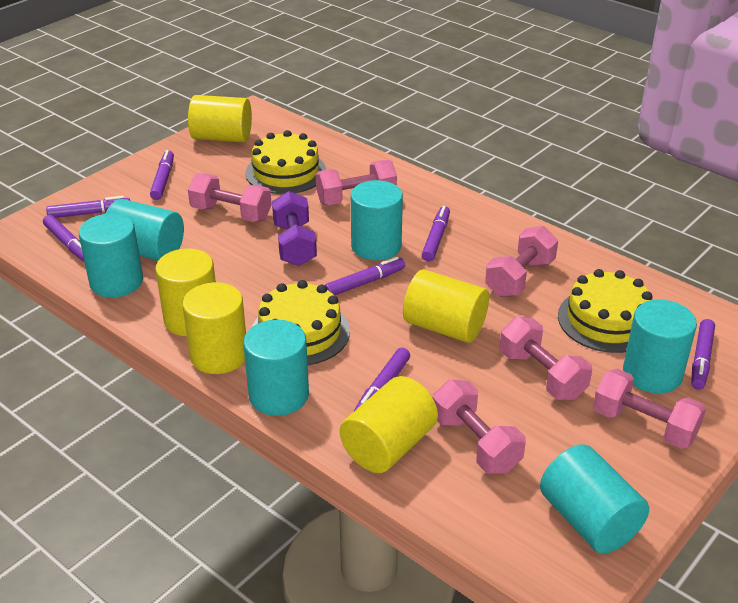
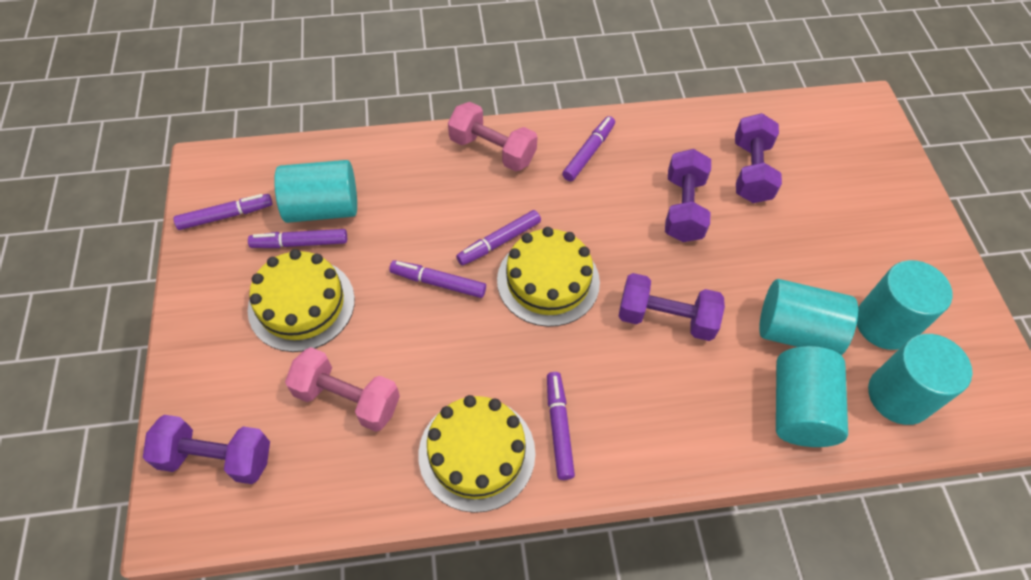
pink dumbbell: [188,173,272,222] [316,160,397,205] [433,380,526,474] [485,226,558,297] [500,316,592,400] [593,369,706,449] = 6 -> [285,347,400,432] [448,102,537,172] = 2
purple dumbbell: [272,191,317,266] = 1 -> [143,415,270,484] [618,273,725,341] [665,149,711,242] [735,113,782,203] = 4
purple marker: [43,215,84,262] [46,196,130,218] [150,150,174,200] [325,257,405,296] [354,348,410,411] [422,206,450,261] [691,319,715,390] = 7 -> [174,194,272,230] [248,229,347,248] [389,260,486,298] [456,210,541,265] [547,372,575,480] [562,116,615,181] = 6
turquoise cylinder: [79,214,143,298] [106,199,184,261] [243,320,309,416] [351,180,403,260] [540,444,649,554] [623,299,697,393] = 6 -> [274,160,357,223] [759,279,858,355] [776,346,848,447] [857,260,953,350] [868,334,972,425] = 5
yellow cylinder: [155,248,216,336] [182,282,246,374] [188,95,252,142] [340,376,438,473] [403,269,489,343] = 5 -> none = 0

